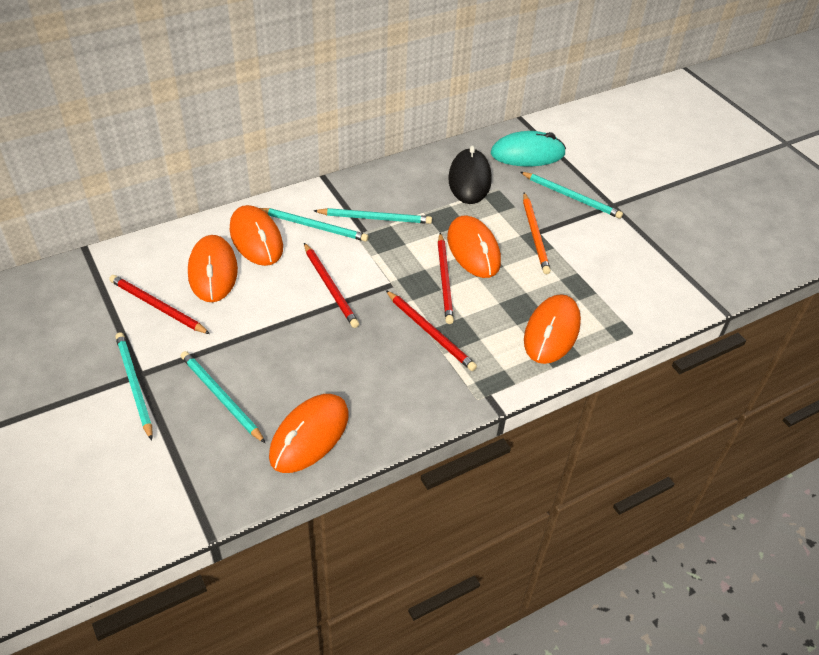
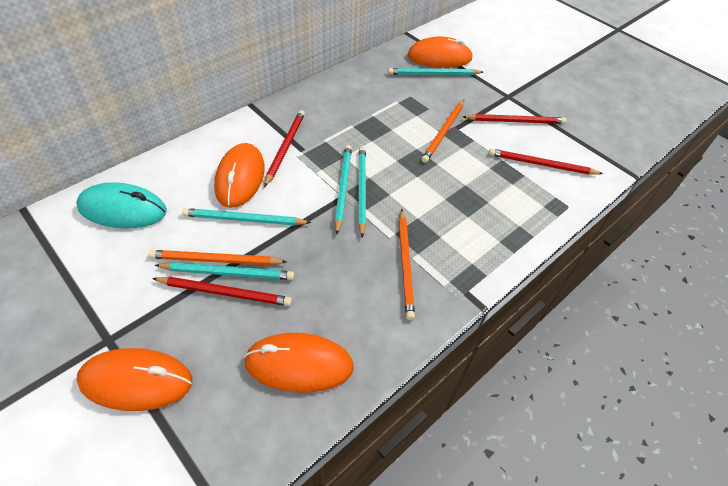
black mouse: [448,146,492,204] = 1 -> none = 0
orange mouse: [188,235,238,302] [230,205,283,266] [269,394,349,473] [447,216,501,278] [524,294,581,364] = 5 -> [76,348,192,411] [214,143,265,208] [244,333,354,393] [408,36,473,68] = 4
orange pencil: [523,193,551,274] = 1 -> [149,250,287,265] [399,209,415,320] [421,100,464,163] = 3

